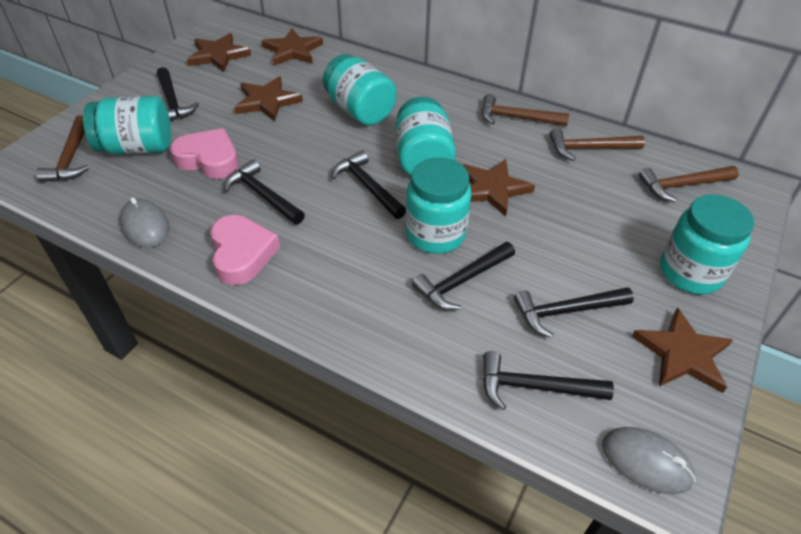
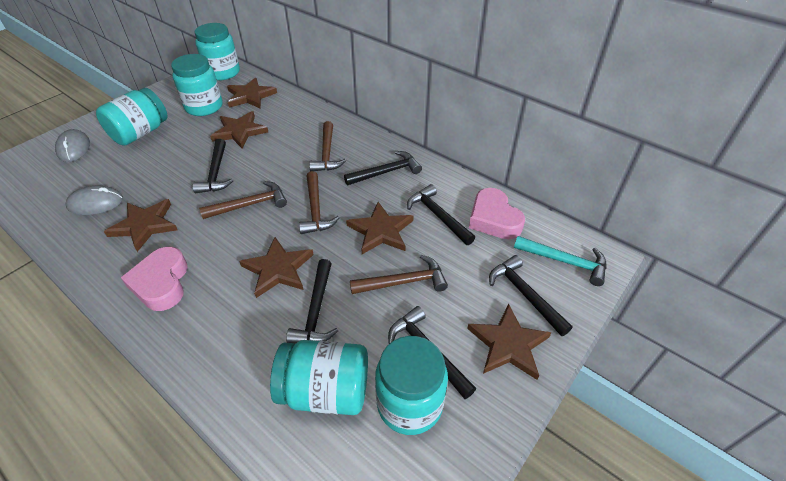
brown star: [187,33,251,72] [234,76,303,122] [262,29,323,65] [463,159,535,217] [632,307,733,393] = 5 -> [104,199,178,252] [210,111,268,148] [227,77,277,109] [239,237,313,298] [346,202,414,254] [467,304,552,380] = 6
turquoise hammer: none = 0 -> [514,236,607,286] = 1

